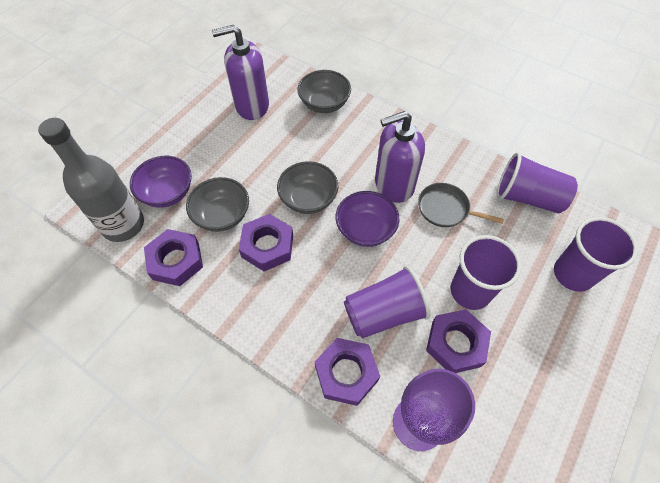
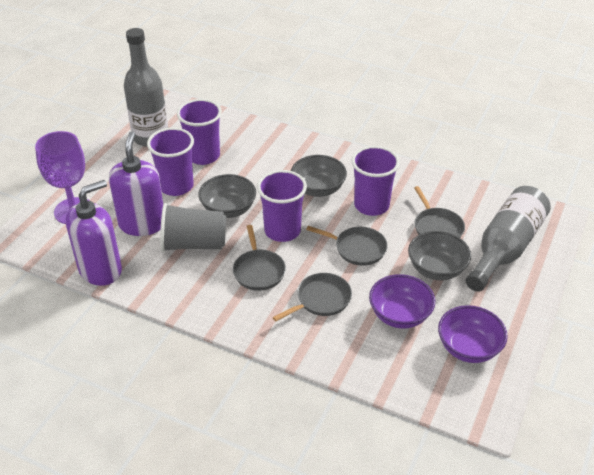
grey bottle: [38,118,144,242] = 1 -> [124,28,168,147] [466,186,551,292] = 2
grey cup: none = 0 -> [160,203,226,252] = 1
grey pan: [418,183,504,227] = 1 -> [233,225,286,291] [273,273,352,321] [306,226,388,266] [414,186,465,238] = 4
purple nut: [144,229,203,286] [239,214,293,272] [315,338,380,406] [426,309,491,373] = 4 -> none = 0

